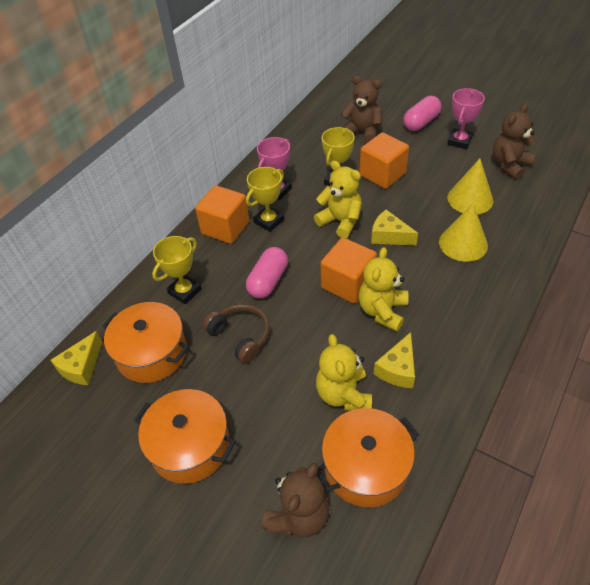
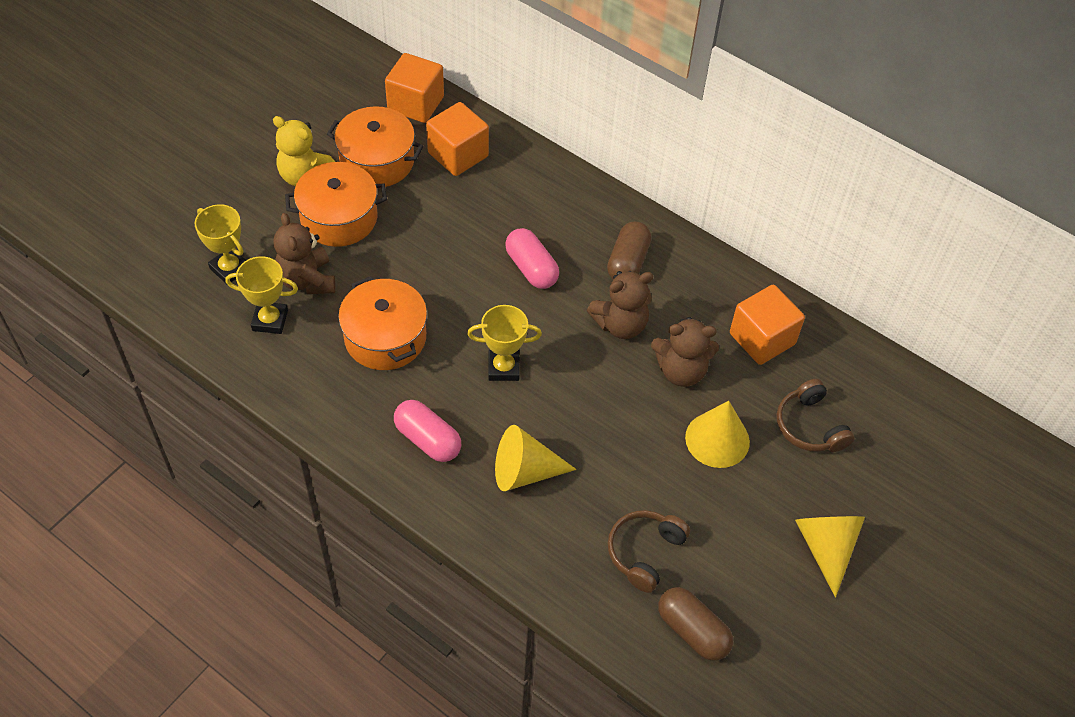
brown capsule: none = 0 -> [607,221,651,279] [658,587,733,661] = 2
brown headphones: [203,304,270,364] = 1 -> [608,510,690,593] [776,379,855,452] = 2
pink trophy: [257,137,292,200] [447,88,485,149] = 2 -> none = 0
yellow cheese: [50,331,102,385] [371,210,418,246] [374,332,415,388] = 3 -> none = 0
yellow cone: [439,204,488,262] [447,159,493,215] = 2 -> [495,425,577,491] [685,401,750,468] [795,516,865,598] = 3
yellow teddy bear: [314,161,362,238] [316,334,372,410] [359,247,409,332] = 3 -> [273,116,335,186] = 1

